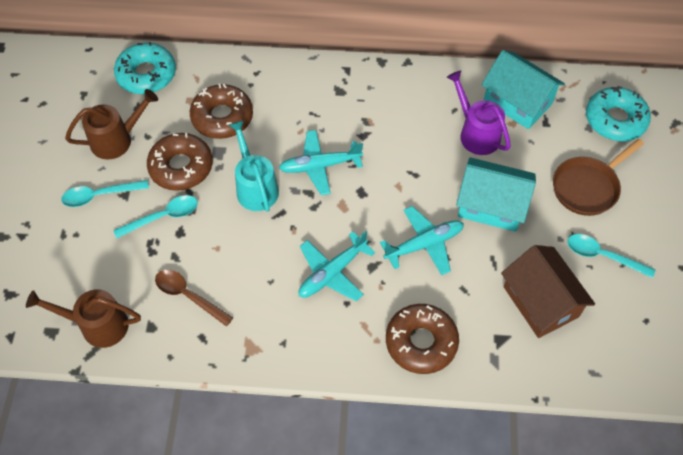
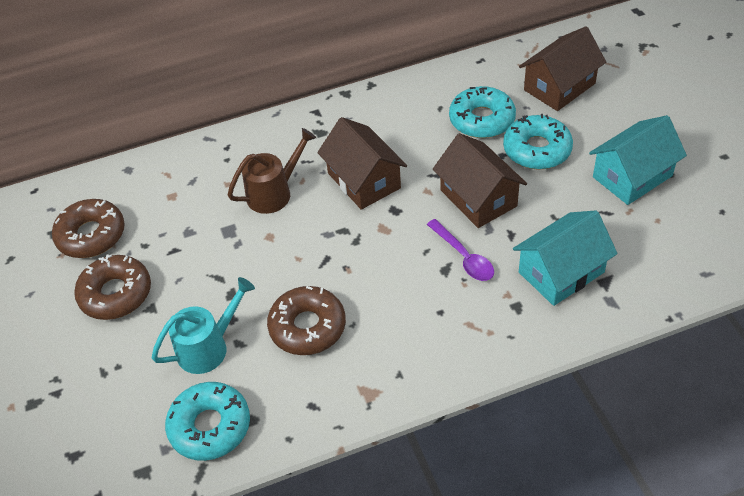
brown house: [501,245,595,338] = 1 -> [317,117,407,210] [433,133,527,228] [519,26,606,111] = 3
brown pan: [553,139,644,216] = 1 -> none = 0
brown spoon: [155,270,233,327] = 1 -> none = 0
brown watering can: [26,289,141,348] [65,89,158,160] = 2 -> [228,128,316,214] = 1
purple spoon: none = 0 -> [427,219,494,281] = 1
purple watering can: [447,70,511,155] = 1 -> none = 0
turquoise donut: [114,42,176,94] [586,86,651,141] = 2 -> [165,382,250,461] [449,86,516,138] [503,114,573,170] = 3
turquoise plane: [279,130,363,195] [299,231,375,301] [380,206,464,275] = 3 -> none = 0
turquoise spoon: [61,180,149,207] [113,195,198,238] [567,234,655,278] = 3 -> none = 0

